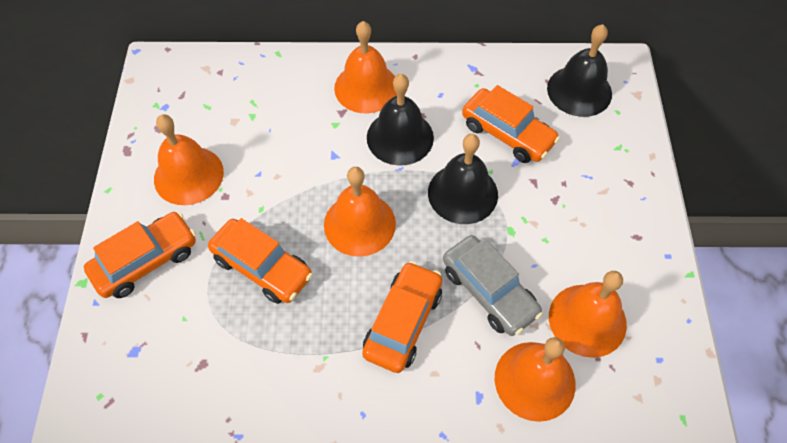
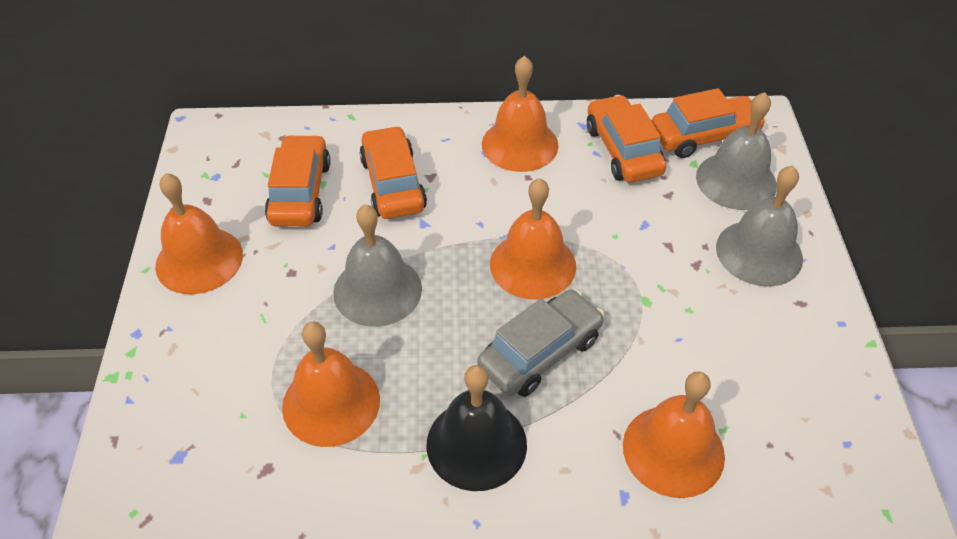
black bell: [367,74,434,166] [428,134,498,224] [547,24,612,117] = 3 -> [427,365,527,491] = 1
grey bell: none = 0 -> [333,204,422,327] [696,92,777,210] [716,166,803,287] = 3

